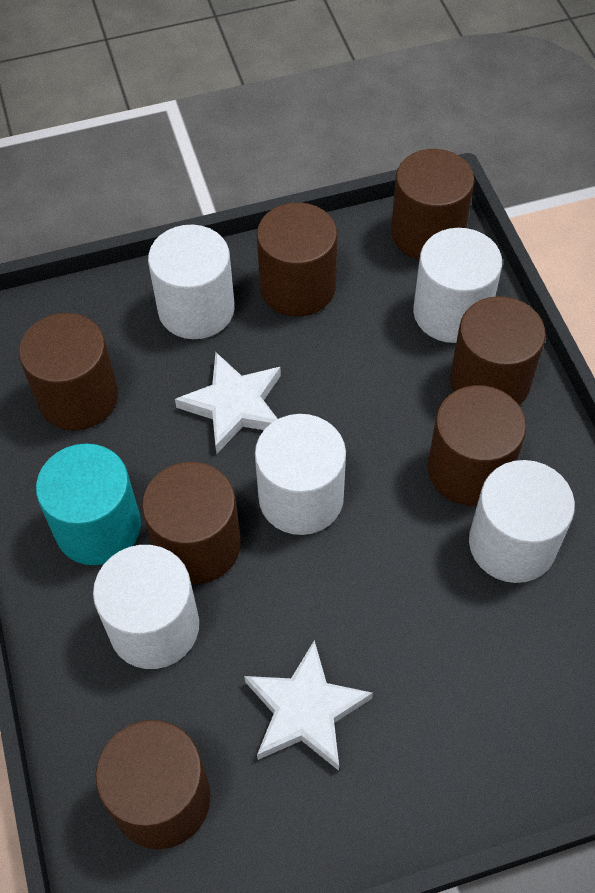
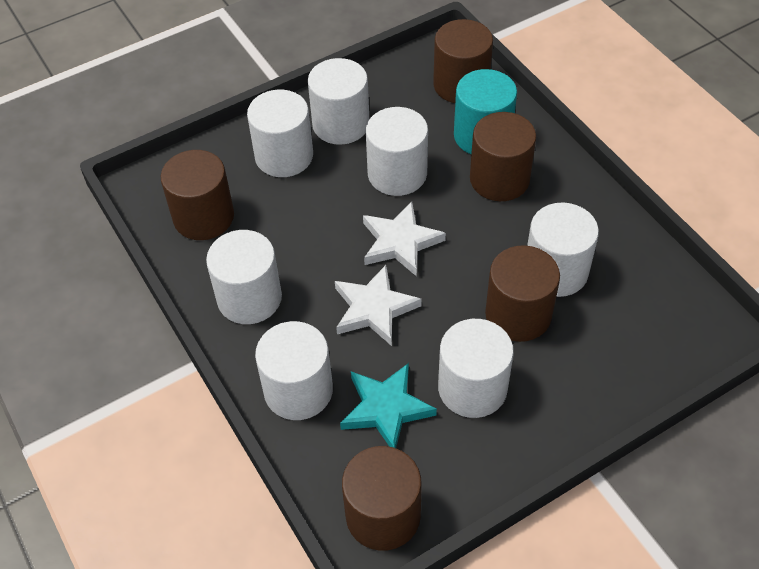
brown cylinder: [19,313,118,431] [96,720,211,849] [142,462,241,584] [257,202,337,317] [391,149,475,260] [428,385,526,506] [450,296,546,405] = 7 -> [161,150,234,240] [342,446,422,551] [433,19,493,103] [470,112,536,201] [485,245,560,342] = 5
turquoise star: none = 0 -> [340,363,437,448] = 1
white cylinder: [93,545,199,669] [148,225,235,339] [255,414,346,535] [413,228,502,343] [469,460,575,583] = 5 -> [206,230,282,324] [247,90,313,177] [255,321,333,420] [308,58,369,145] [366,107,428,196] [438,319,514,418] [527,202,599,297] = 7

